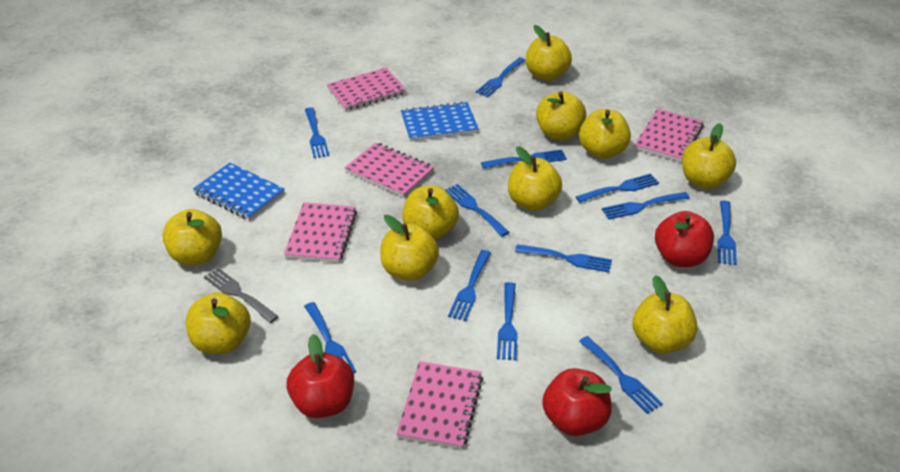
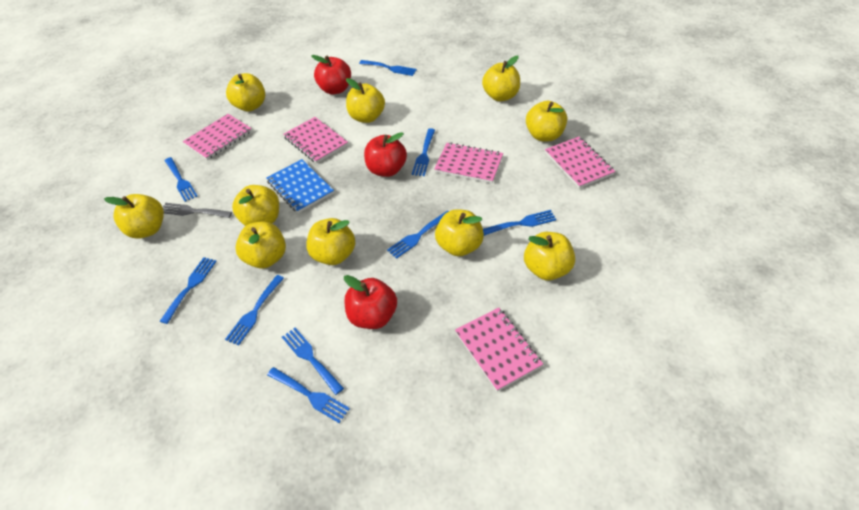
blue fork: [304,302,356,373] [305,108,329,158] [445,184,509,237] [448,250,491,321] [476,58,526,97] [481,149,567,168] [497,282,518,360] [515,244,612,272] [576,173,659,203] [579,336,663,414] [602,192,690,219] [717,201,737,265] = 12 -> [160,257,217,324] [164,157,198,202] [225,275,284,346] [267,367,350,423] [282,328,344,395] [359,60,417,76] [387,211,449,259] [412,128,435,176] [483,210,556,236] = 9
blue notebook: [193,163,285,220] [401,102,478,141] = 2 -> [266,159,334,213] = 1

